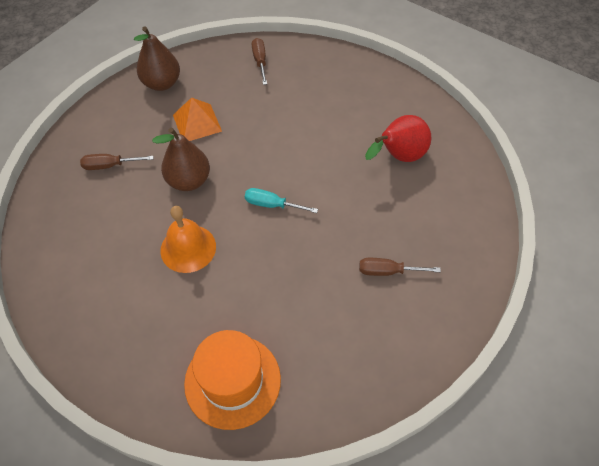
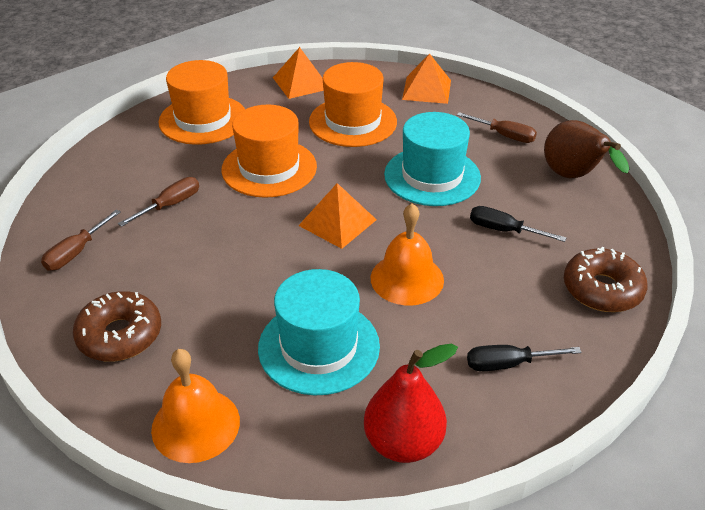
black screwdriver: none = 0 -> [467,345,582,371] [470,206,566,242] = 2
brown donut: none = 0 -> [73,291,161,362] [564,247,648,312] = 2
brown pear: [134,26,180,91] [152,128,210,191] = 2 -> [544,120,629,178] = 1
orange bell: [160,206,216,273] = 1 -> [151,349,240,463] [371,203,444,305] = 2
orange hat: [184,330,281,430] = 1 -> [159,60,245,145] [221,105,317,198] [309,62,397,147] = 3
orange pyramid: [173,97,222,141] = 1 -> [273,47,324,99] [298,183,377,249] [402,53,451,104] = 3
turquoise hat: none = 0 -> [258,269,380,395] [384,112,481,206] = 2
turquoise screwdriver: [245,188,318,213] = 1 -> none = 0

